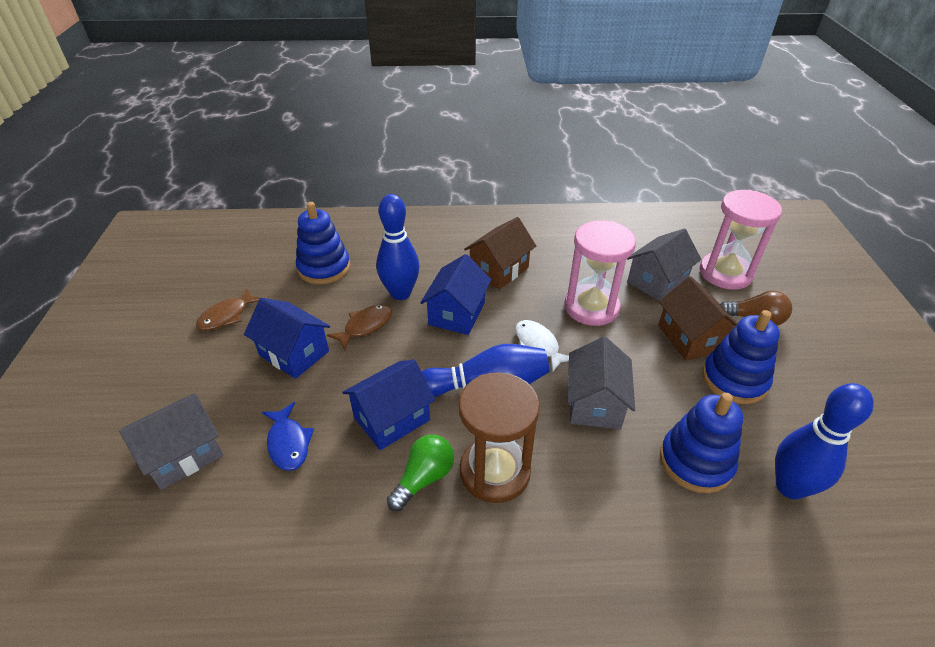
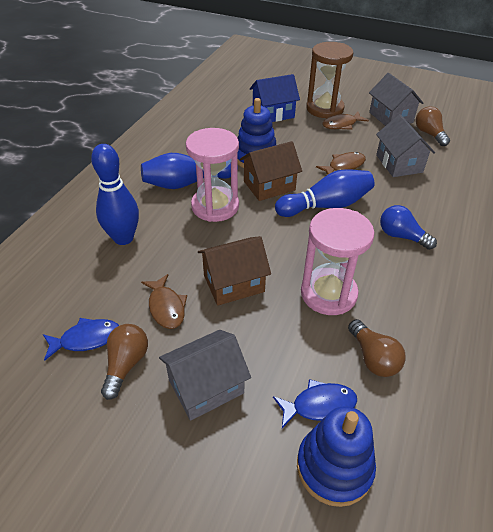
blue fish: [262,402,314,471] = 1 -> [43,318,119,361] [273,379,357,428] = 2
blue house: [244,298,330,379] [342,360,435,450] [420,254,491,335] = 3 -> [250,74,300,122] = 1
blue light bulb: none = 0 -> [380,205,437,250] = 1
blue stacking toy: [296,202,350,284] [660,393,743,493] [702,310,780,404] = 3 -> [237,98,276,168] [297,406,376,507] = 2
brown fish: [196,288,261,331] [327,305,392,351] = 2 -> [141,274,187,329] [316,152,366,175] [322,112,369,130] = 3
brown light bulb: [720,291,792,325] = 1 -> [101,324,148,400] [348,319,406,377] [416,106,450,146] = 3
green light bulb: [387,435,454,511] = 1 -> none = 0
white fish: [515,320,569,372] = 1 -> none = 0

